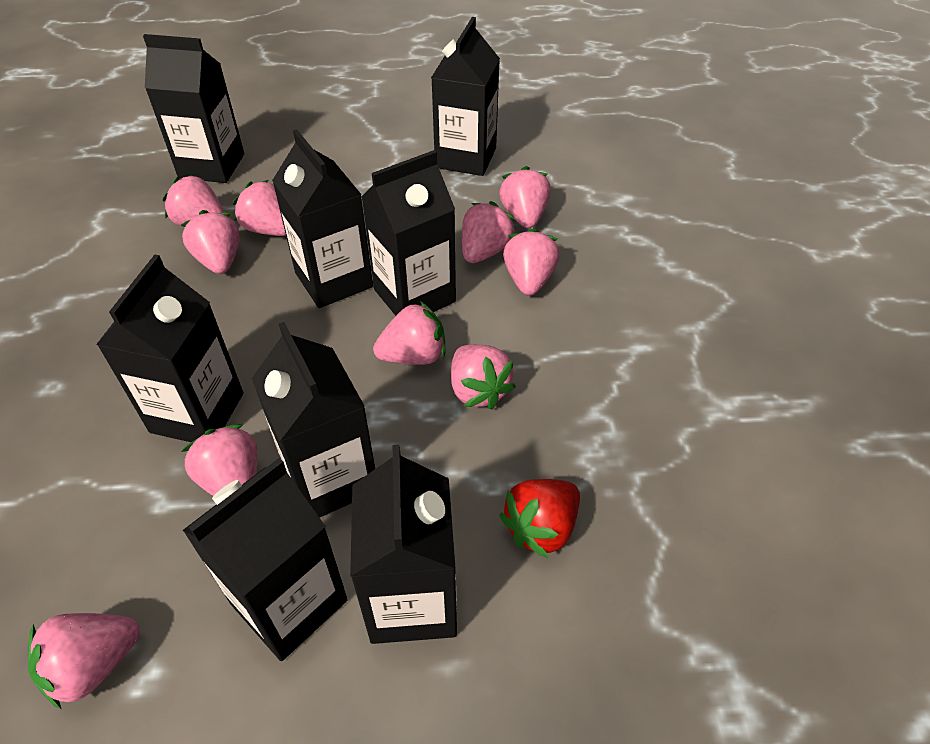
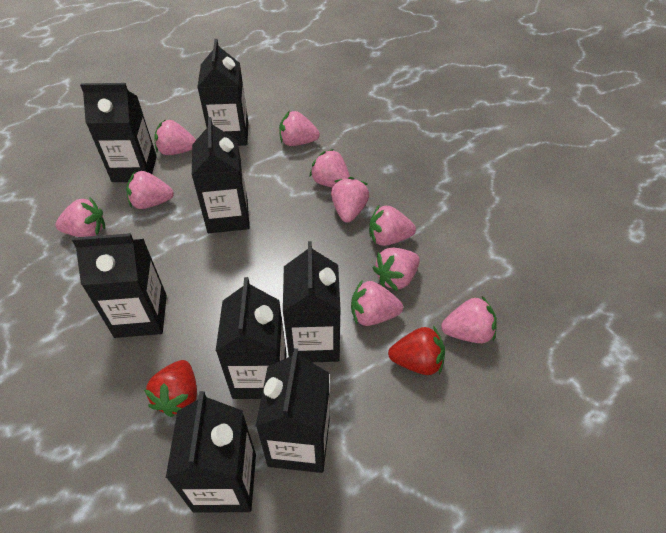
red strawberry: [499,479,580,558] = 1 -> [144,360,197,417] [388,326,445,375] = 2

